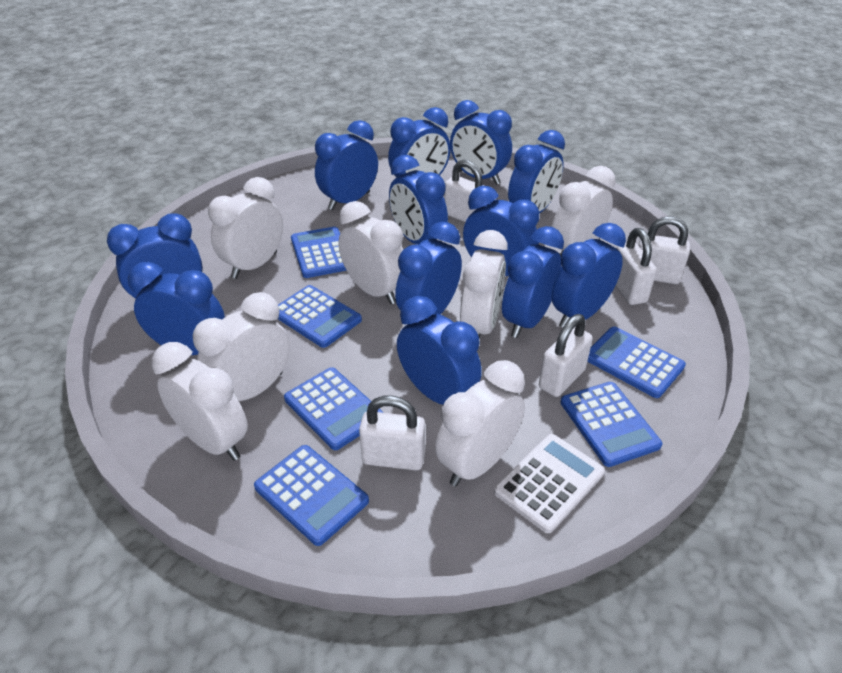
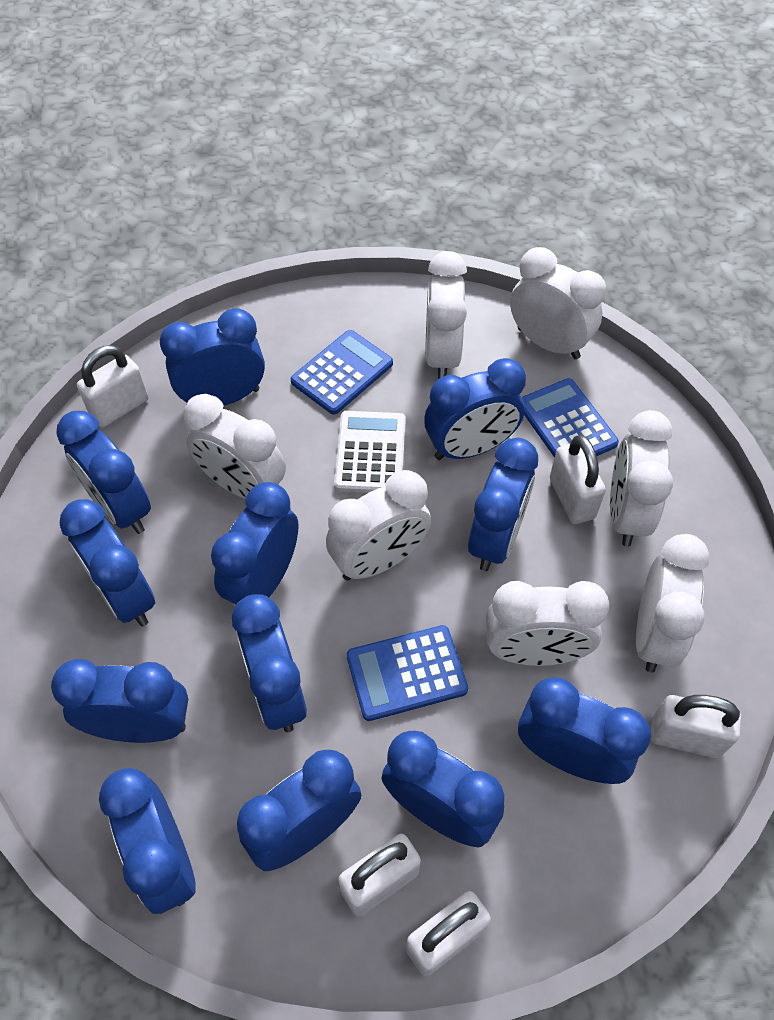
blue calculator: [254,445,369,546] [278,285,362,348] [284,367,383,450] [291,227,347,278] [560,382,662,467] [587,327,686,398] = 6 -> [290,330,393,415] [347,625,468,721] [522,378,619,458] = 3

